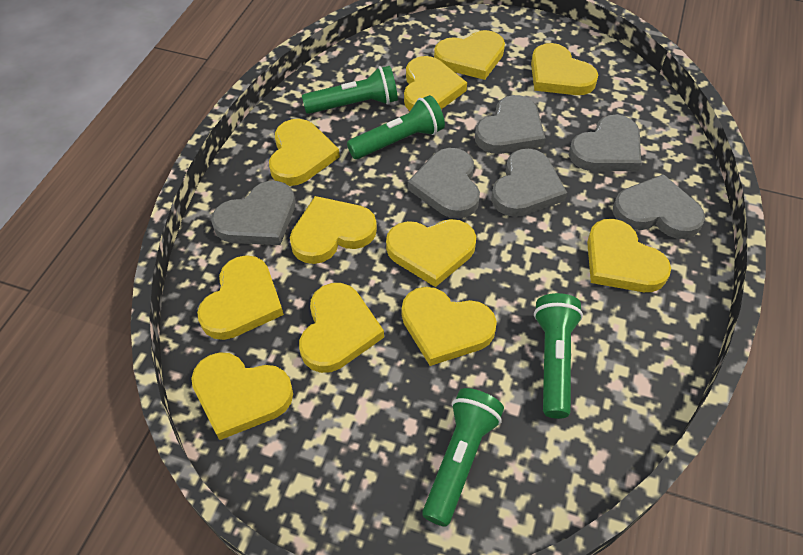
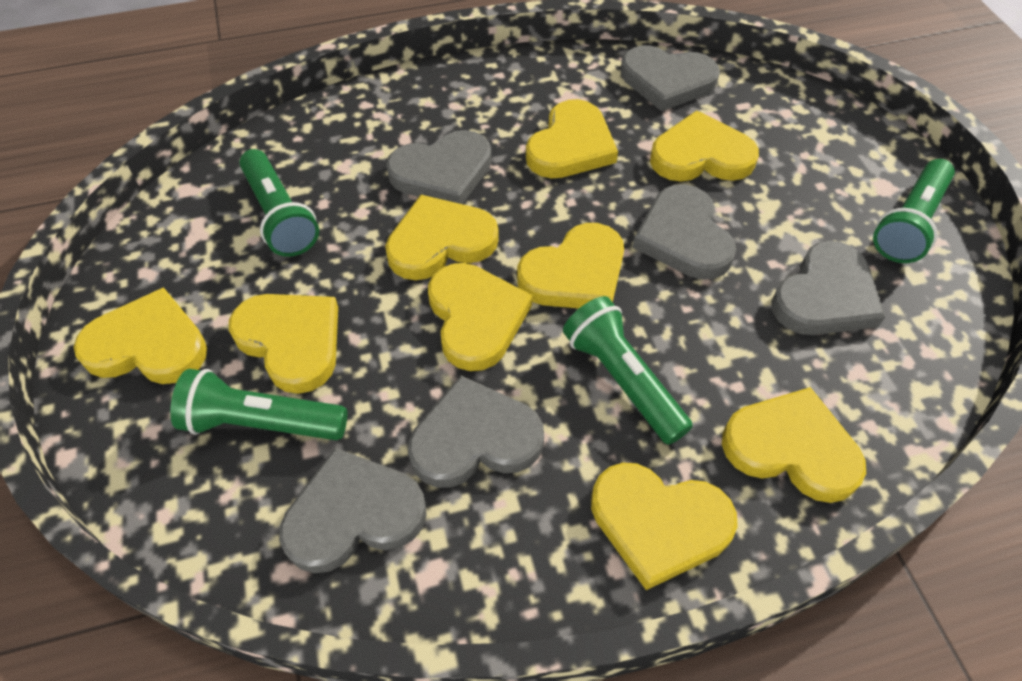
yellow heart: [191,352,293,440] [197,255,284,340] [269,119,340,186] [290,196,377,264] [299,283,384,373] [386,219,476,287] [402,287,497,366] [404,56,467,111] [434,30,505,80] [531,43,598,95] [587,219,671,292] = 11 -> [74,287,207,384] [229,294,338,394] [385,195,499,280] [428,263,532,371] [517,223,624,308] [526,99,618,178] [591,463,738,590] [650,110,759,182] [722,387,866,503] = 9

